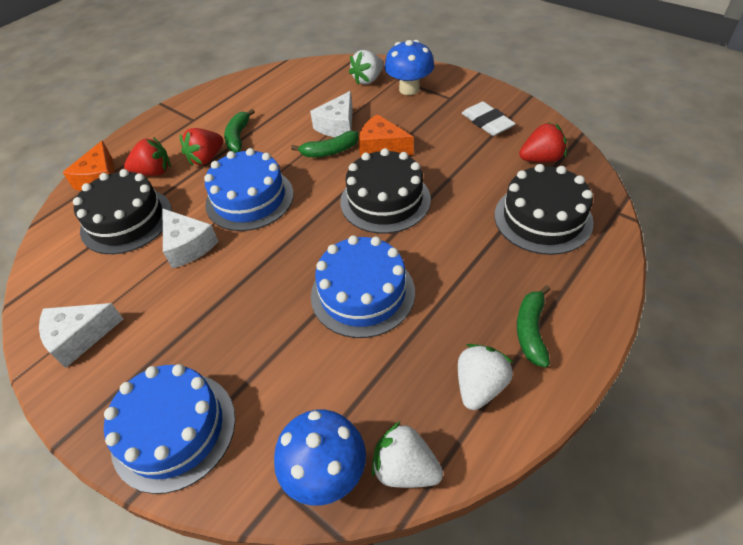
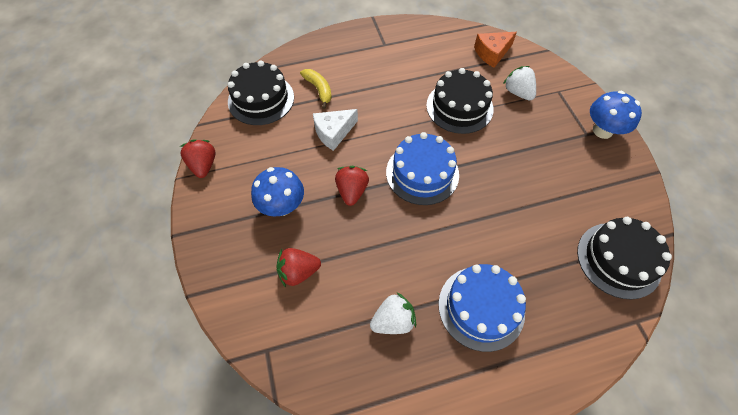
blue cake: [104,364,235,494] [204,148,294,231] [311,235,415,338] = 3 -> [386,132,459,205] [438,264,526,352] = 2
green banana: [224,109,255,153] [291,131,359,157] [517,285,550,367] = 3 -> none = 0
orange cheese: [63,140,115,191] [359,114,414,158] = 2 -> [474,32,517,68] = 1
white cheese: [39,303,123,368] [163,209,219,268] [310,91,353,137] = 3 -> [313,109,358,151] = 1
white eraser: [462,102,516,136] = 1 -> none = 0
white strawberry: [349,50,384,85] [372,422,443,488] [458,344,514,410] = 3 -> [370,293,416,334] [503,66,536,100] = 2
yellow banana: none = 0 -> [300,69,332,109] = 1

